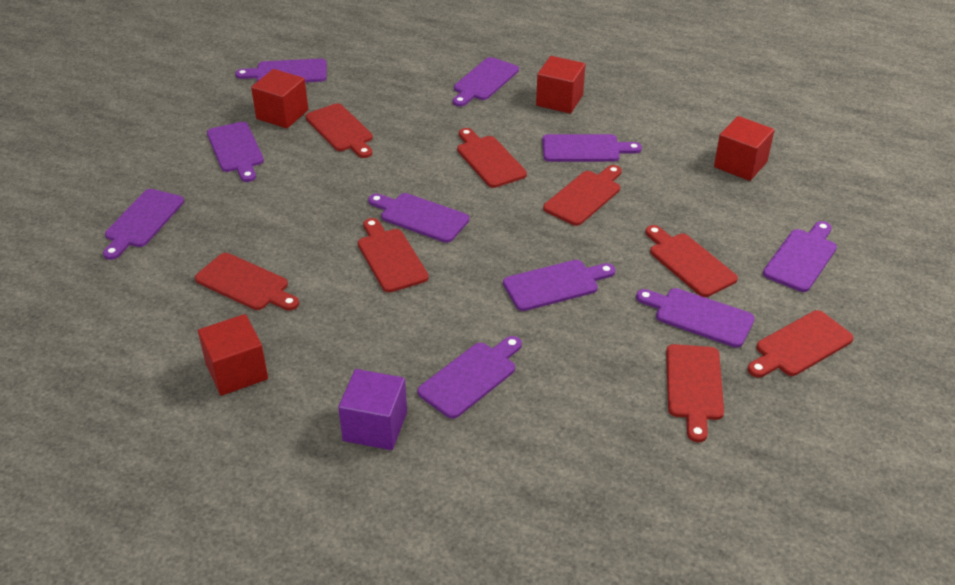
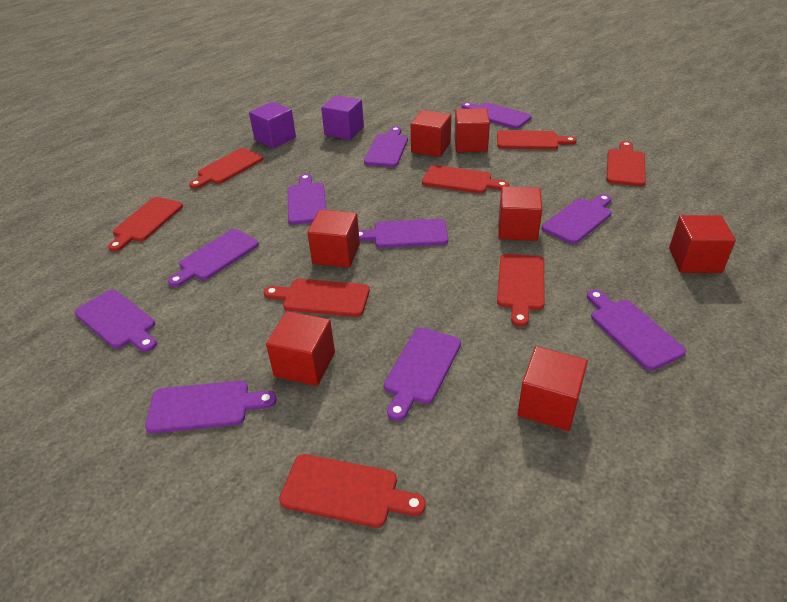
purple cube: [338,369,407,450] = 1 -> [249,102,296,148] [321,95,364,140] = 2
red cube: [198,314,268,396] [251,69,308,129] [536,56,585,114] [714,116,774,181] = 4 -> [266,311,335,386] [307,210,360,268] [411,110,451,157] [455,108,490,152] [499,186,542,241] [518,346,588,431] [669,215,736,273] = 7

